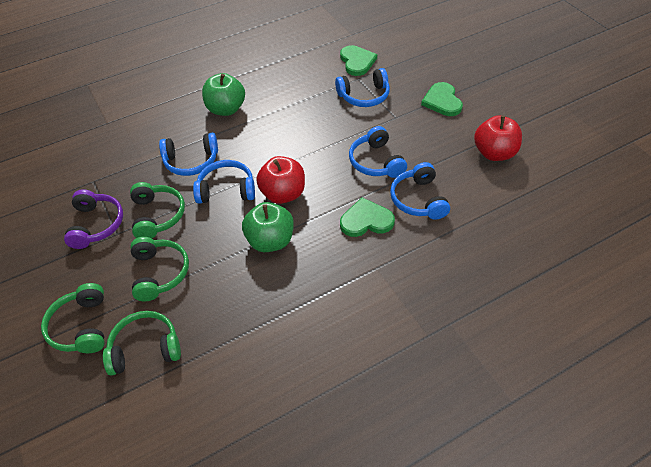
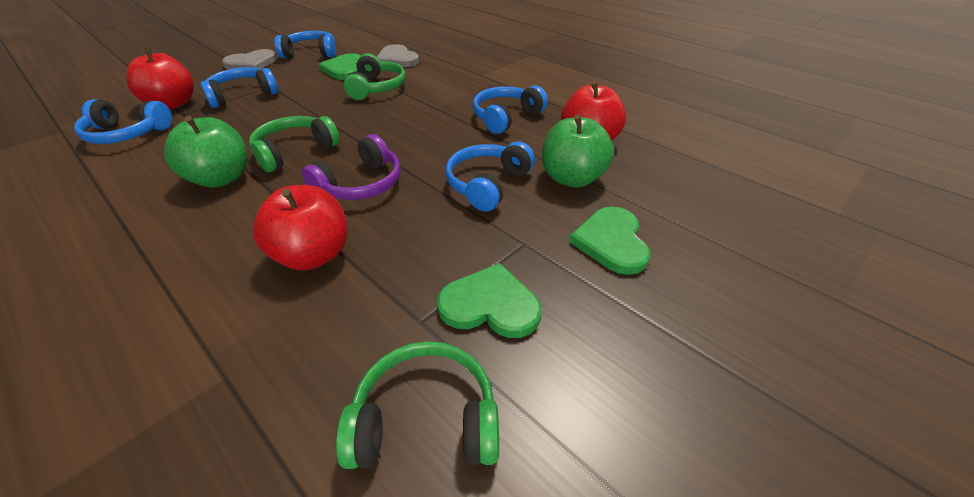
green headphones: [41,283,105,353] [103,311,181,375] [130,182,185,238] [130,237,189,301] = 4 -> [249,116,340,172] [336,341,499,469] [344,53,406,100] = 3
grey heart: none = 0 -> [222,49,277,70] [377,44,419,67] = 2
red apple: [256,156,305,204] [474,115,522,161] = 2 -> [126,48,194,109] [252,185,348,271] [561,81,626,141] = 3

